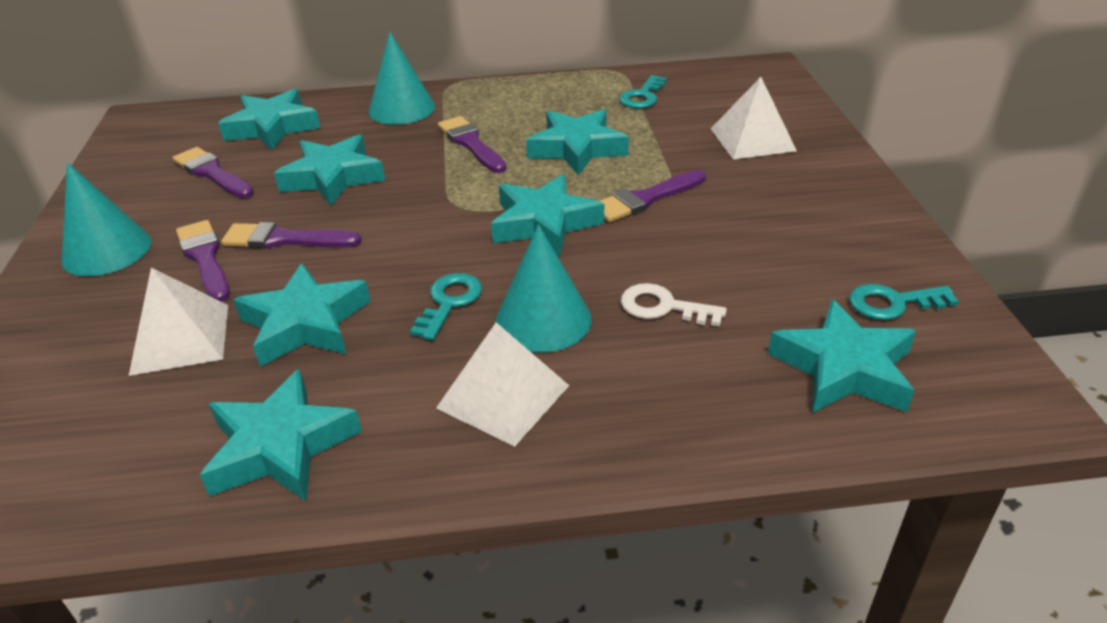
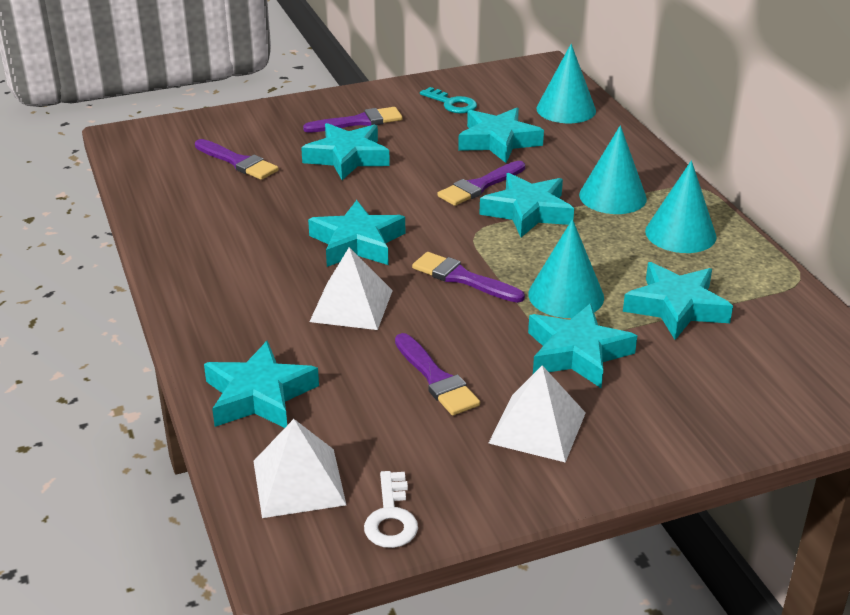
turquoise cone: [61,162,151,276] [369,32,435,125] [495,224,591,352] = 3 -> [528,219,604,318] [536,44,596,123] [579,125,647,214] [645,160,717,253] = 4
turquoise key: [410,273,482,340] [619,75,667,109] [849,284,959,320] = 3 -> [420,87,477,113] = 1

